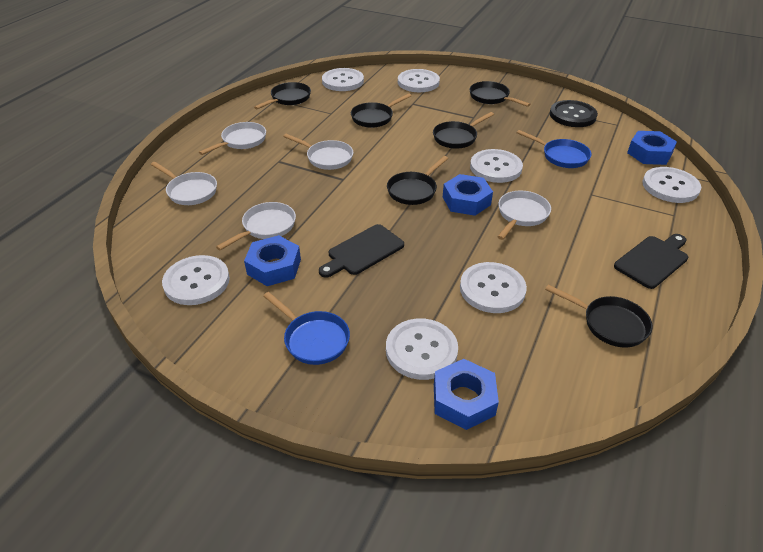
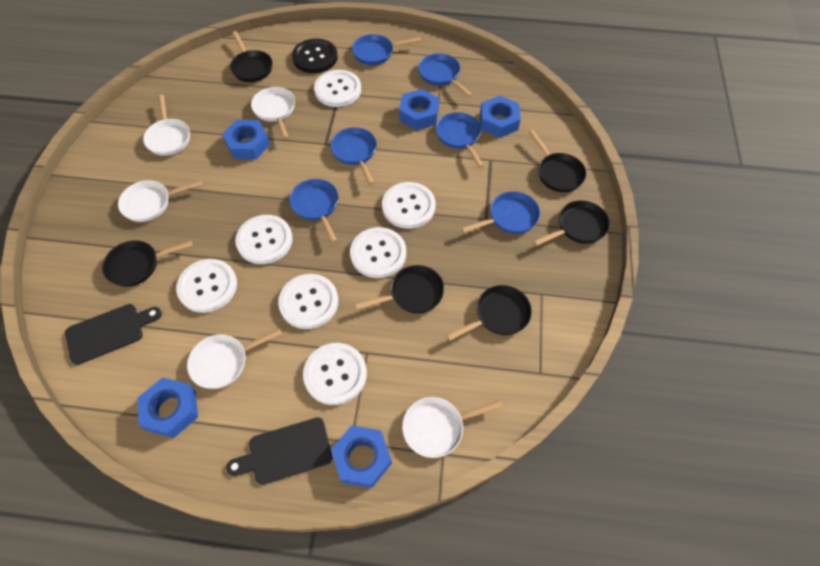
blue nut: [244,235,301,286] [434,359,499,430] [443,174,493,216] [627,131,677,165] = 4 -> [137,377,198,438] [222,120,270,159] [331,426,392,488] [399,89,439,130] [480,96,521,138] = 5
blue pan: [263,292,350,365] [517,130,592,168] = 2 -> [289,179,339,243] [330,127,377,185] [352,34,421,65] [418,53,472,97] [436,112,484,168] [461,191,540,234] = 6

